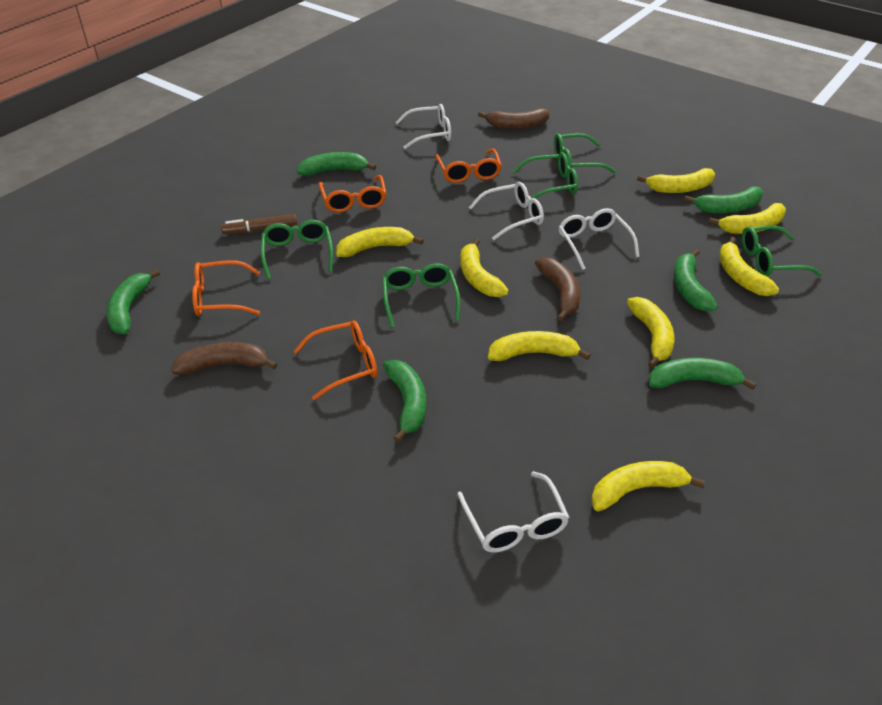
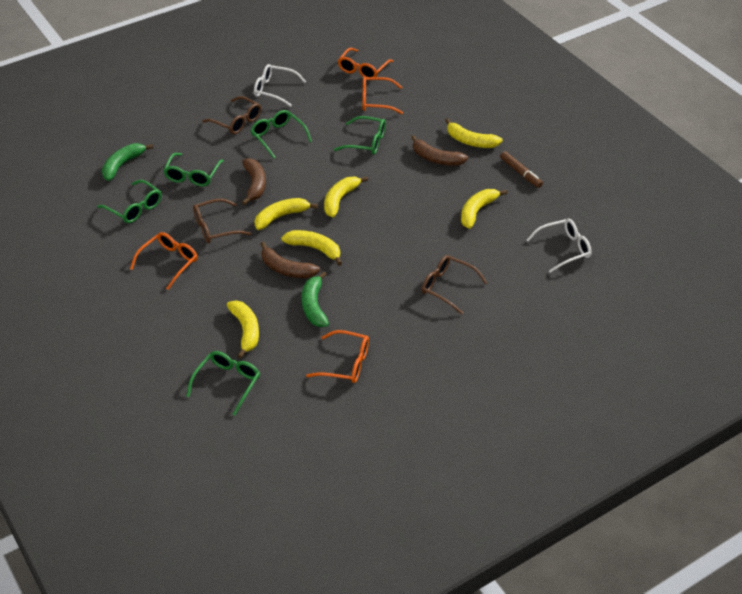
brown glasses: none = 0 -> [193,198,252,243] [202,96,261,134] [421,255,487,315] = 3
green banana: [106,269,160,334] [297,152,376,176] [383,360,426,443] [649,358,757,390] [674,249,718,311] [684,186,763,213] = 6 -> [102,143,153,181] [302,271,329,327] = 2
white glasses: [395,104,451,149] [457,471,570,553] [469,182,544,240] [559,208,639,270] = 4 -> [254,64,306,107] [527,219,592,273] = 2
yellow banana: [336,227,424,257] [460,238,509,297] [488,331,591,361] [591,461,705,512] [627,297,674,368] [637,168,715,193] [708,203,786,234] [719,237,779,296] = 8 -> [227,301,259,358] [255,198,318,230] [281,230,342,265] [324,177,368,217] [445,119,503,148] [461,189,507,229] = 6

